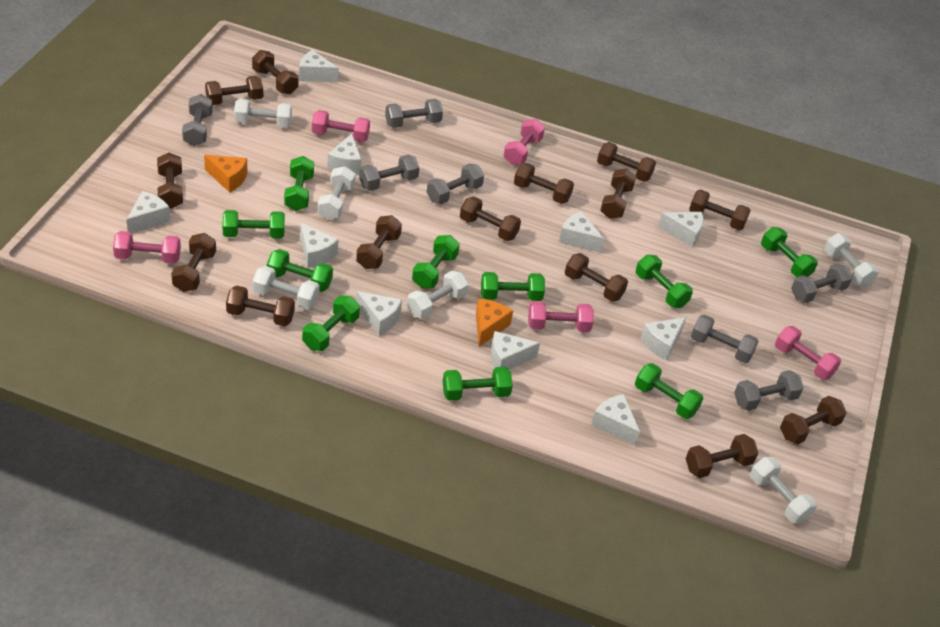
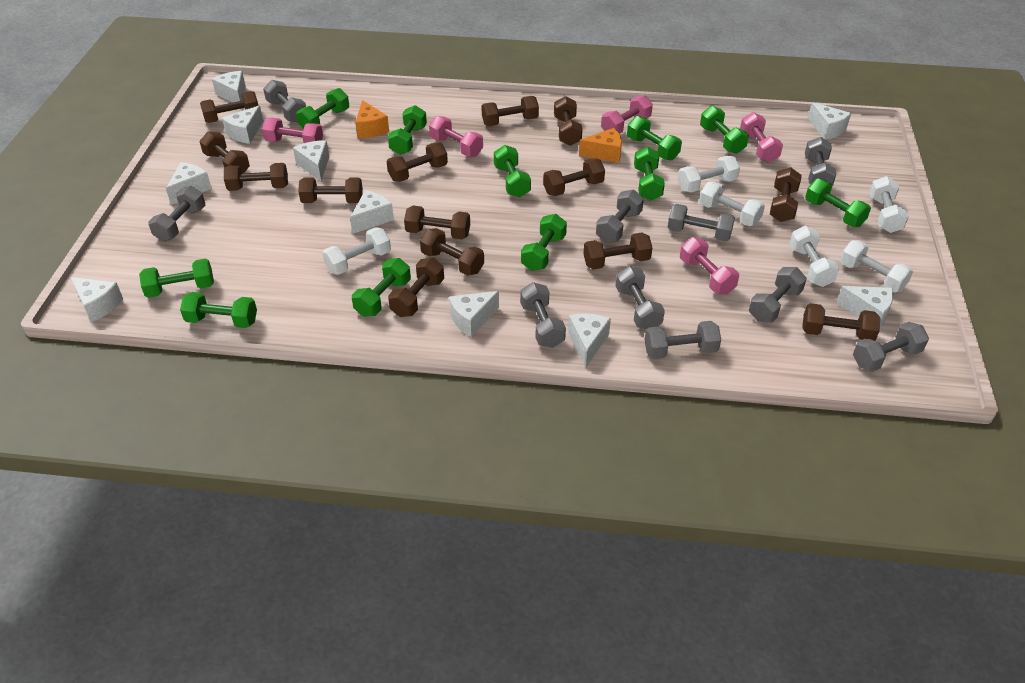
green dumbbell: [222,210,285,238] [267,249,333,292] [284,156,314,211] [302,296,360,351] [412,235,460,288] [443,367,513,401] [481,272,545,301] [635,363,703,419] [636,254,693,308] [761,227,818,277] = 10 -> [139,258,214,298] [180,292,257,328] [296,88,349,129] [352,258,411,317] [388,105,427,155] [494,145,531,198] [521,214,567,271] [627,116,682,160] [634,146,665,201] [700,106,749,154] [805,178,871,227] = 11
grey dumbbell: [182,94,213,146] [359,155,420,191] [385,99,443,128] [427,163,484,204] [691,315,759,363] [734,370,804,411] [791,263,853,303] = 7 -> [148,186,205,241] [263,80,306,122] [520,282,566,348] [596,190,644,243] [616,266,665,329] [645,321,721,359] [668,204,735,242] [749,267,807,322] [805,137,836,186] [853,322,929,372] = 10

